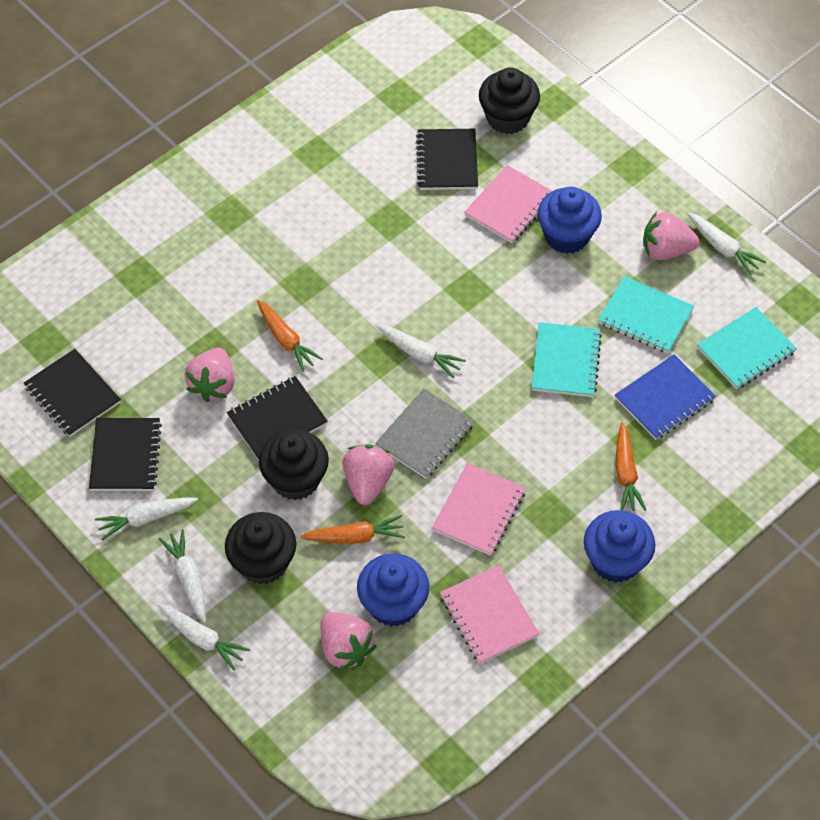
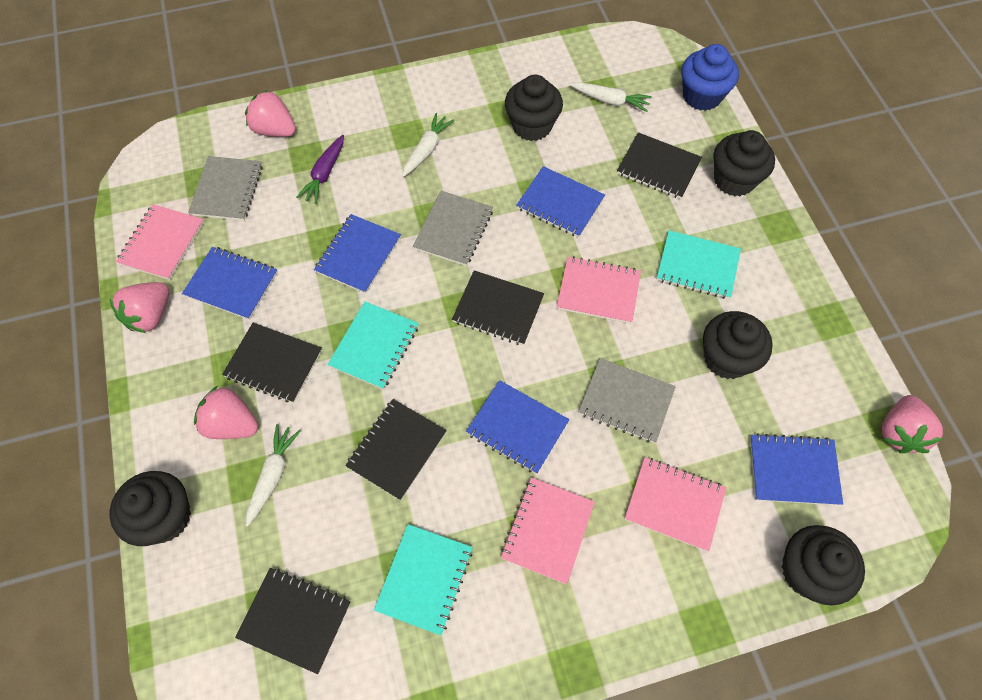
black cupcake: [225,512,296,585] [259,429,329,500] [479,67,540,134] = 3 -> [110,471,191,546] [505,75,563,141] [703,311,773,379] [714,130,775,196] [782,525,865,605] = 5
black notebook: [24,349,121,437] [89,418,162,491] [227,376,328,460] [416,129,478,190] = 4 -> [222,323,322,403] [235,568,350,674] [345,399,447,500] [452,271,544,345] [617,132,702,199] = 5
blue cupcake: [357,553,429,627] [537,187,602,254] [584,510,655,583] = 3 -> [681,44,739,111] = 1
blue notebook: [615,354,716,440] = 1 -> [182,247,278,320] [314,214,401,294] [466,380,570,474] [516,166,605,238] [750,433,843,505] = 5
grey notebook: [375,388,474,479] = 1 -> [188,156,263,221] [413,191,493,266] [578,358,676,443] = 3
orange carrot: [257,300,323,372] [300,515,405,544] [615,422,646,511] = 3 -> none = 0
pink notebook: [432,463,526,556] [440,565,539,664] [464,165,552,243] = 3 -> [116,204,204,280] [501,477,595,584] [557,256,641,324] [625,457,726,551] = 4
purple carrot: none = 0 -> [296,135,344,204] = 1
white carrot: [95,498,198,541] [157,604,250,671] [159,529,206,623] [377,325,466,379] [688,213,766,276] = 5 -> [246,424,301,527] [402,113,454,177] [570,82,652,112] = 3

